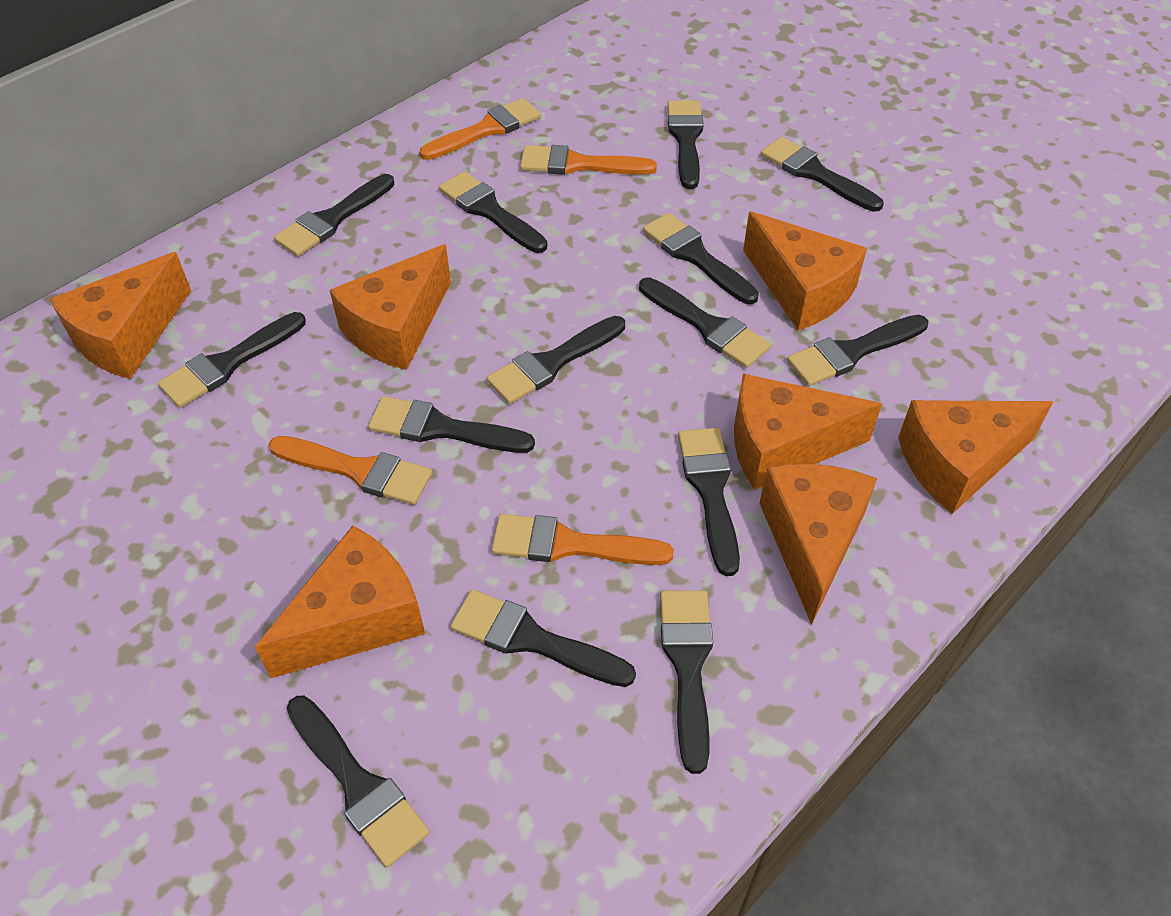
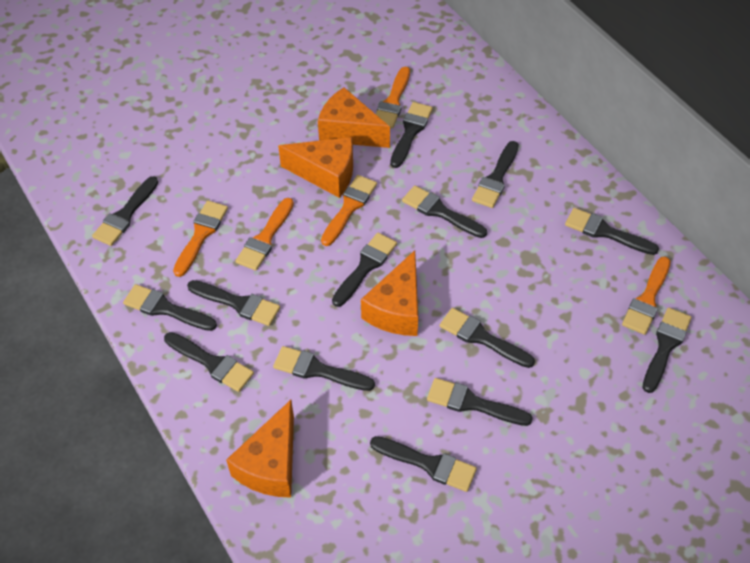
orange brush: [269,436,432,505] [419,98,541,160] [492,514,674,565] [520,145,657,175] = 4 -> [173,201,228,277] [236,198,294,271] [321,175,377,246] [376,67,410,128] [622,256,671,335] = 5
orange cheese: [49,252,191,379] [255,526,425,678] [329,244,451,370] [734,374,882,490] [743,211,867,330] [759,464,877,625] [898,400,1053,514] = 7 -> [226,400,294,498] [278,137,353,198] [318,87,390,148] [361,250,418,336] = 4

